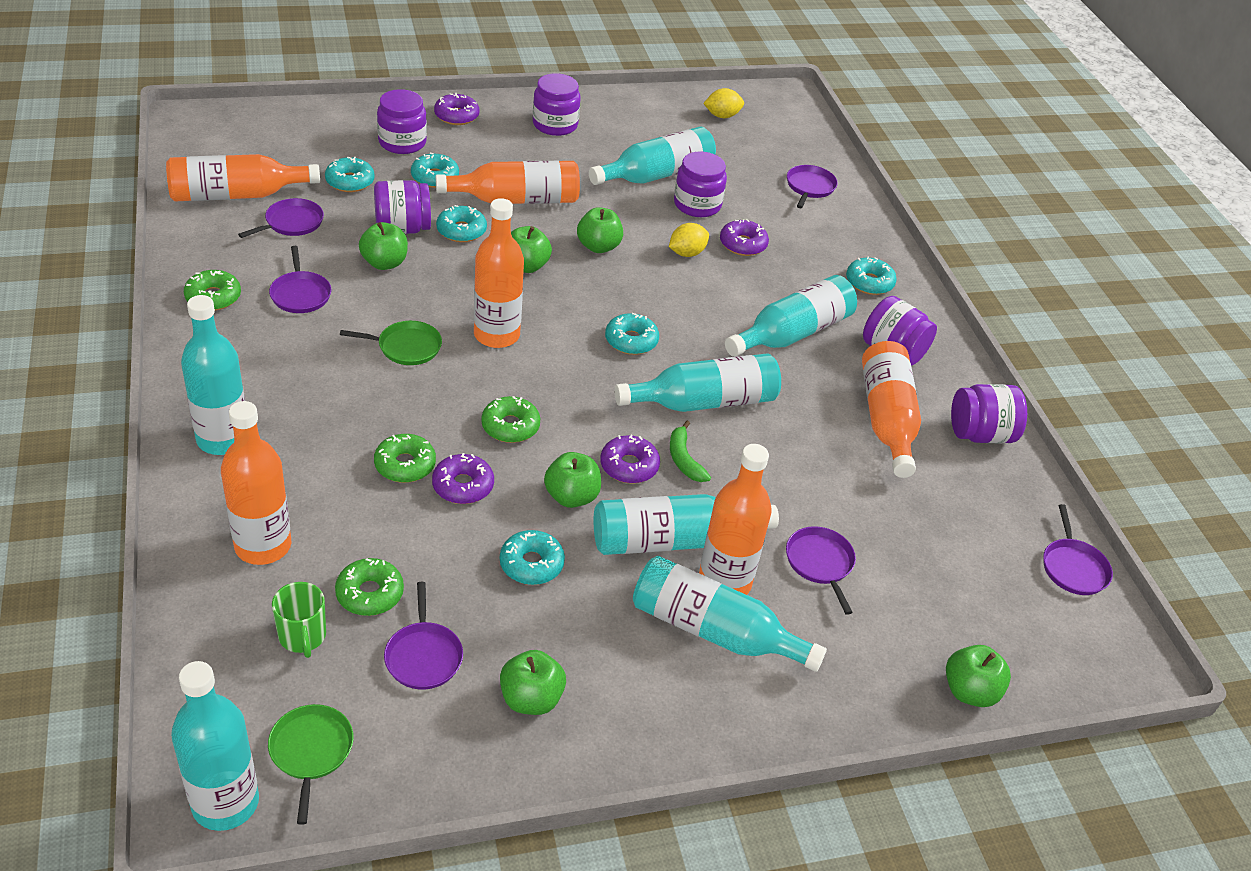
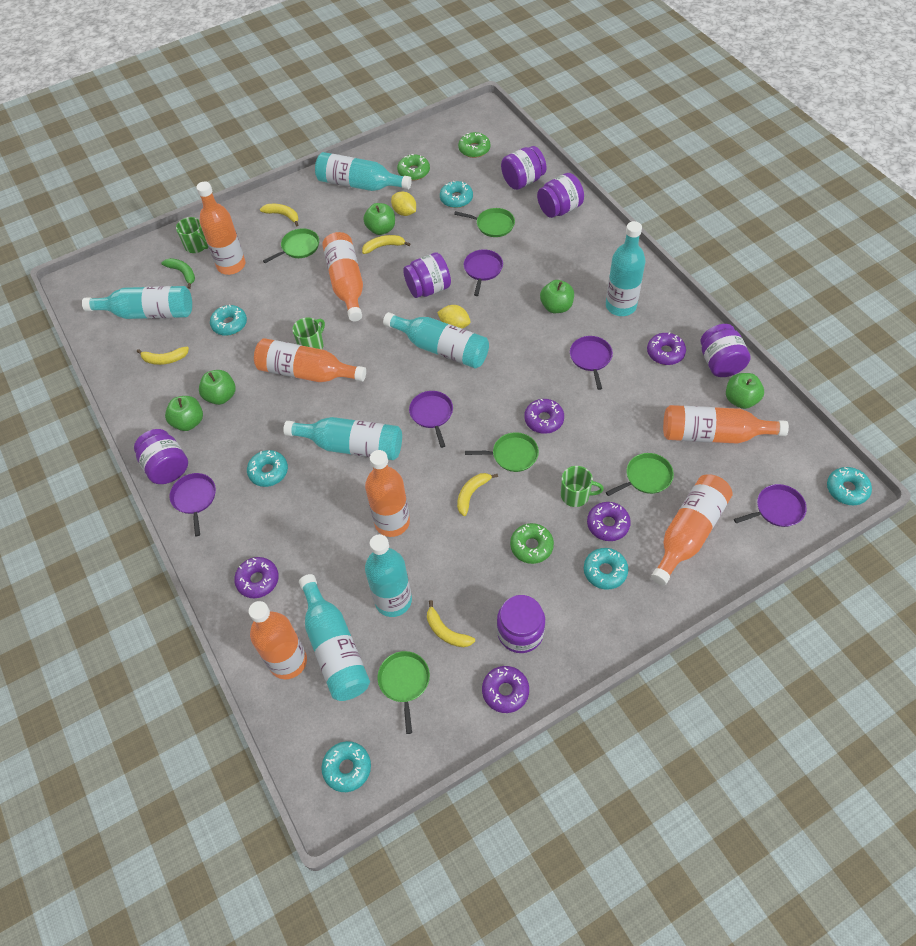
green apple: [359,222,408,270] [500,650,566,715] [511,226,552,273] [544,452,601,508] [577,207,623,253] [946,645,1011,707] = 6 -> [165,396,203,431] [199,370,236,405] [363,203,395,235] [540,280,574,313] [726,373,764,409] = 5
green donut: [184,270,241,311] [335,558,404,616] [374,434,436,483] [481,396,540,443] = 4 -> [397,154,430,181] [458,132,491,158] [510,523,554,564] = 3
green mug: [272,582,326,658] = 1 -> [176,217,208,253] [292,318,325,349] [561,466,604,507] = 3
green pan: [268,704,354,825] [340,321,442,365] = 2 -> [263,228,319,263] [378,651,430,734] [454,208,515,237] [465,432,539,472] [606,453,674,496] = 5
orange bottle: [166,154,320,201] [221,401,291,565] [436,161,580,204] [474,198,524,348] [699,444,772,595] [862,341,921,478] = 6 -> [196,182,245,275] [249,601,307,679] [254,338,366,382] [322,232,363,321] [365,450,410,537] [651,475,733,585] [663,405,789,444] = 7
purple donut: [432,453,494,504] [434,93,479,125] [600,435,660,484] [720,219,769,256] = 4 -> [234,557,279,598] [482,666,529,713] [524,399,564,434] [587,502,631,541] [647,332,686,365] = 5
purple pan: [238,198,324,238] [269,246,331,313] [384,582,463,689] [786,526,856,615] [787,165,838,208] [1043,504,1113,595] = 6 -> [170,473,216,536] [409,391,453,448] [464,249,503,296] [570,336,613,390] [734,484,807,527] = 5
yellow banana: none = 0 -> [137,347,189,365] [260,204,299,226] [362,235,410,254] [427,600,475,647] [457,473,498,516] = 5

